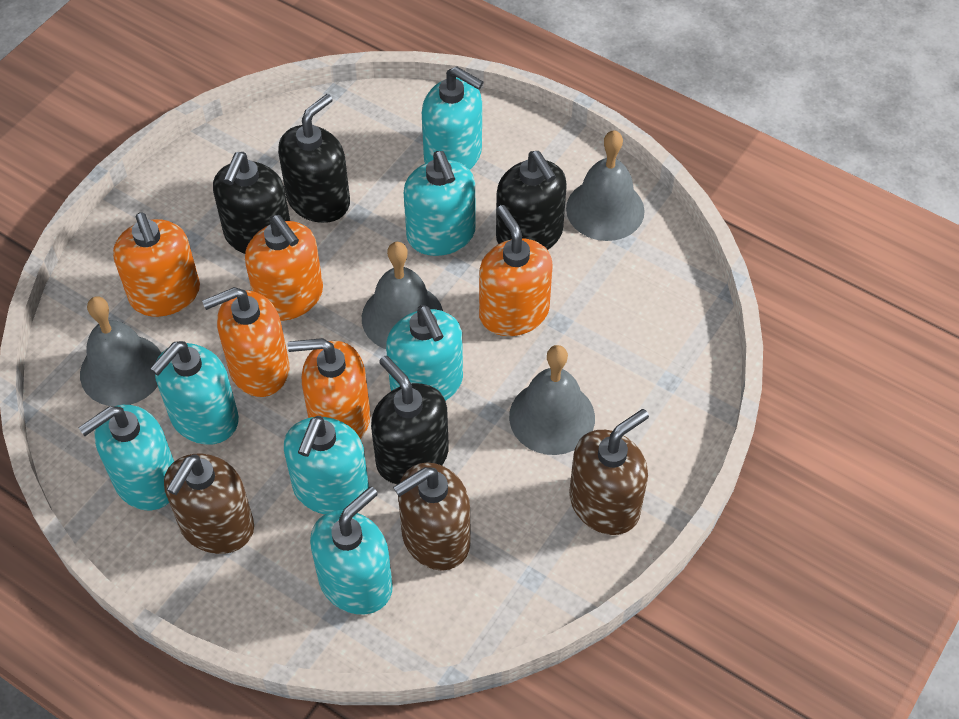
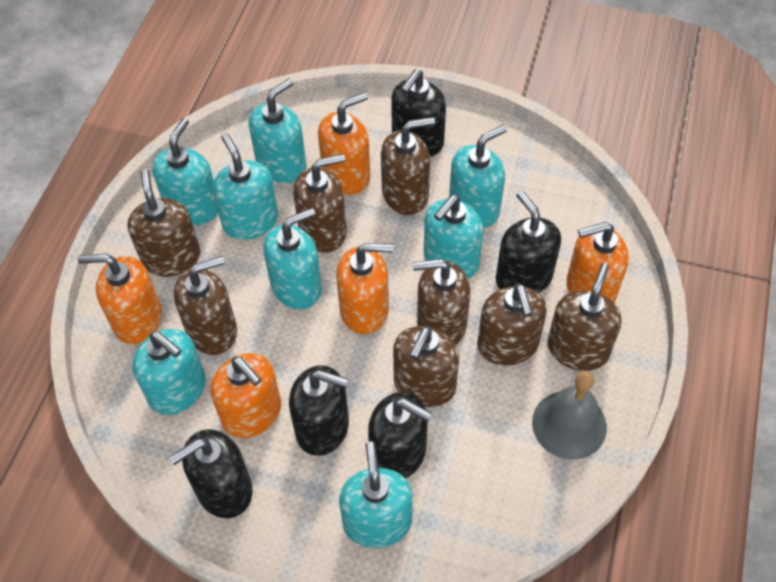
black soap dispenser: [213,152,290,254] [278,94,350,223] [371,356,449,484] [496,151,567,250] = 4 -> [169,429,252,518] [289,365,349,456] [368,392,432,478] [391,69,446,157] [496,190,561,293] = 5
brown soap dispenser: [164,454,254,554] [393,463,471,571] [569,409,649,535] = 3 -> [127,169,200,277] [174,256,237,355] [293,154,347,253] [381,117,435,215] [393,326,459,407] [413,259,470,345] [477,283,547,366] [547,263,622,371] = 8
grey bell: [80,296,161,406] [362,242,443,349] [509,345,595,455] [566,130,645,241] = 4 -> [532,371,607,460] = 1
turquoise soap dispenser: [78,405,174,510] [150,341,239,445] [284,416,369,514] [310,487,393,615] [386,305,463,401] [404,151,475,256] [422,66,483,170] = 7 -> [133,329,206,415] [152,118,218,225] [213,133,278,240] [249,78,306,183] [263,208,322,309] [339,442,413,548] [424,195,483,279] [449,125,507,228] = 8

